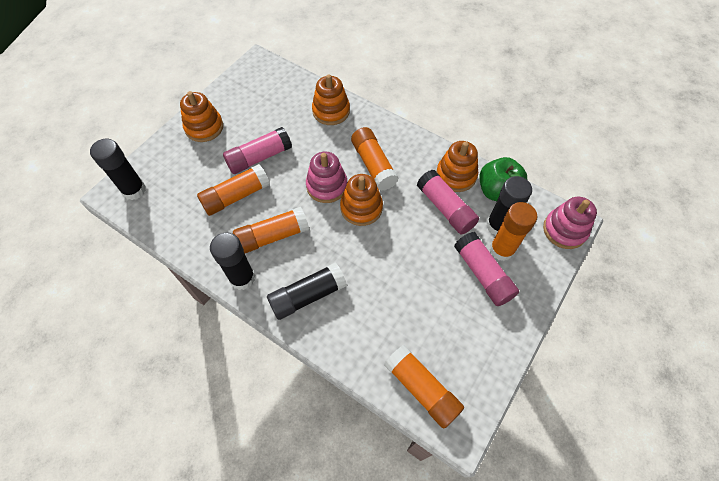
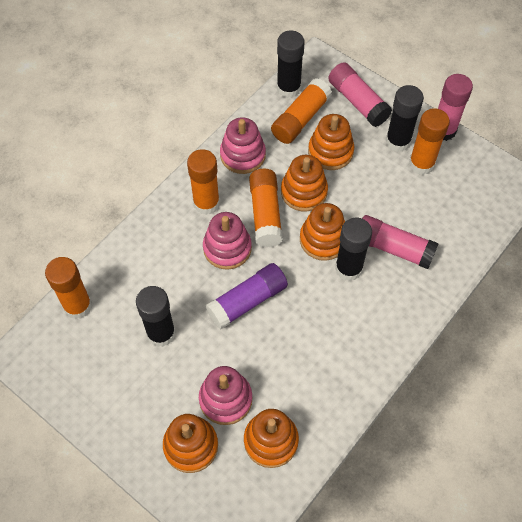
green apple: [480,157,527,201] = 1 -> none = 0
orange stacking toy: [180,91,223,142] [312,74,350,125] [340,174,383,226] [436,141,478,192] = 4 -> [163,414,218,473] [244,409,299,468] [281,155,328,212] [300,203,345,261] [308,114,354,170] = 5
pink stacking toy: [306,152,347,203] [543,197,597,249] = 2 -> [199,366,252,425] [203,212,252,270] [220,117,266,174] = 3
purple glue stick: none = 0 -> [205,263,288,329] = 1

